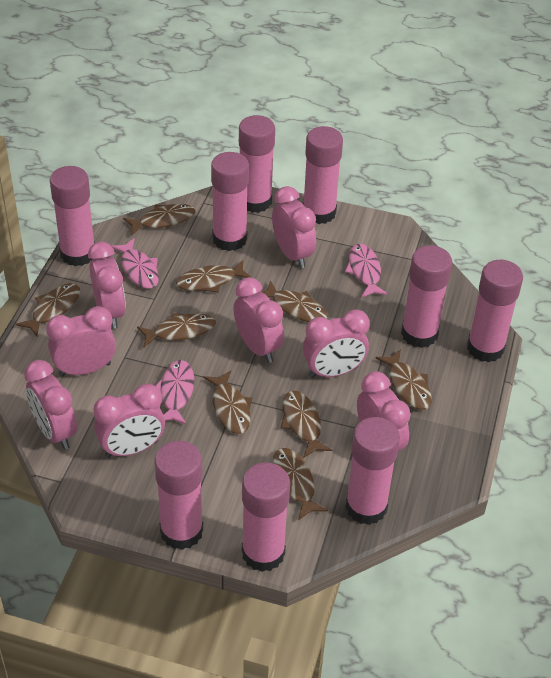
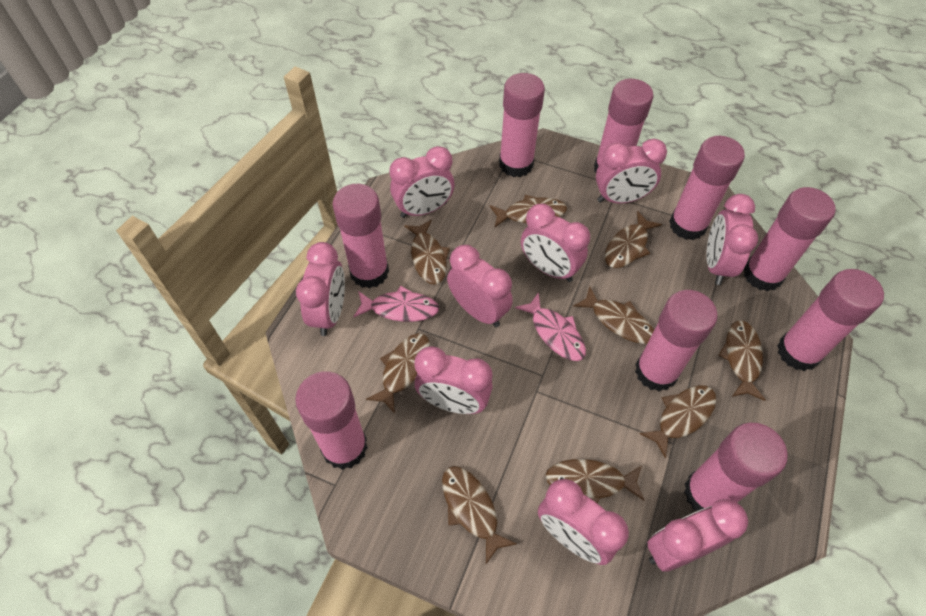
pink clock: [24,360,77,450] [46,306,116,377] [88,242,126,329] [93,384,165,458] [233,277,284,363] [272,186,316,268] [303,309,370,378] [357,371,411,451] = 8 -> [296,242,345,336] [389,146,454,218] [414,347,493,414] [447,245,513,327] [521,203,590,282] [538,479,629,565] [596,139,667,204] [647,499,748,572] [706,194,758,285] = 9
pink fish: [112,238,159,289] [156,360,194,425] [345,244,388,298] = 3 -> [353,286,439,322] [515,292,586,361] = 2

